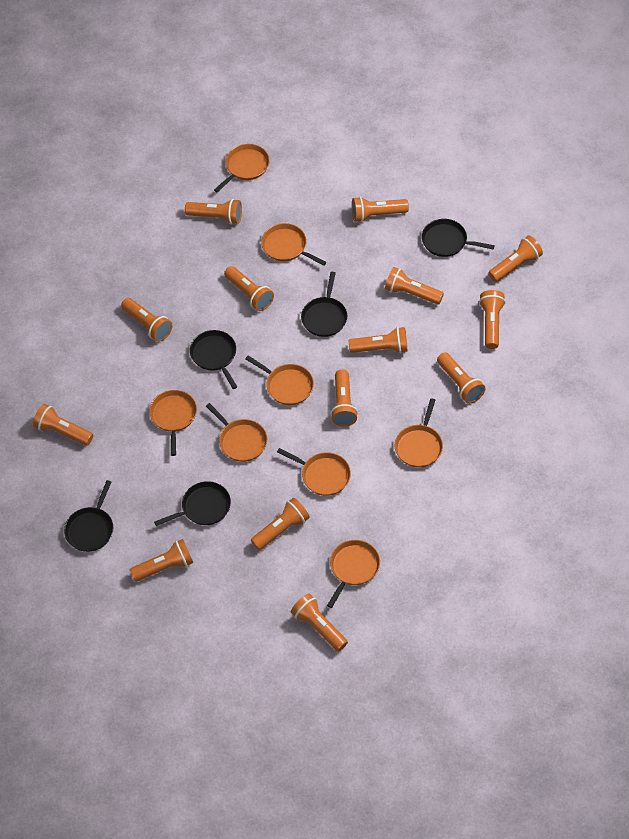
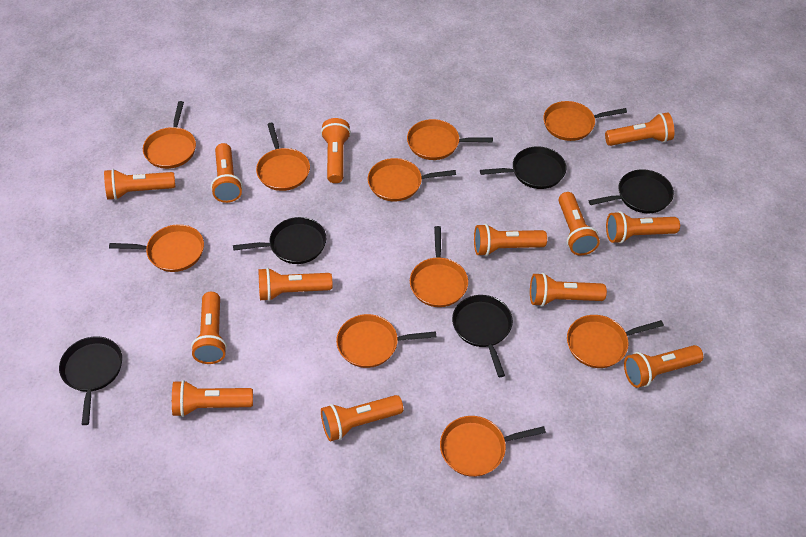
orange flashlight: [33,404,93,446] [121,298,173,342] [130,539,193,582] [185,199,242,224] [224,266,274,311] [251,498,310,550] [291,593,348,652] [331,369,358,426] [349,327,408,353] [352,197,409,222] [385,267,444,304] [437,352,486,404] [479,290,506,349] [488,235,543,282] = 14 -> [104,169,175,200] [172,380,253,417] [191,292,227,364] [211,143,243,203] [259,267,332,301] [321,118,351,183] [321,395,404,441] [474,224,547,256] [530,273,607,307] [558,192,600,255] [605,113,674,146] [606,211,680,244] [624,345,703,388] = 13
orange pan: [149,390,197,456] [206,403,267,462] [214,144,270,192] [245,356,314,405] [261,223,327,266] [277,448,351,496] [327,540,380,608] [395,398,443,468] = 8 -> [109,224,204,272] [143,101,196,169] [256,123,310,191] [336,314,436,368] [368,158,456,201] [407,119,493,160] [410,226,468,307] [440,416,546,477] [543,101,627,141] [567,315,664,368] = 10

